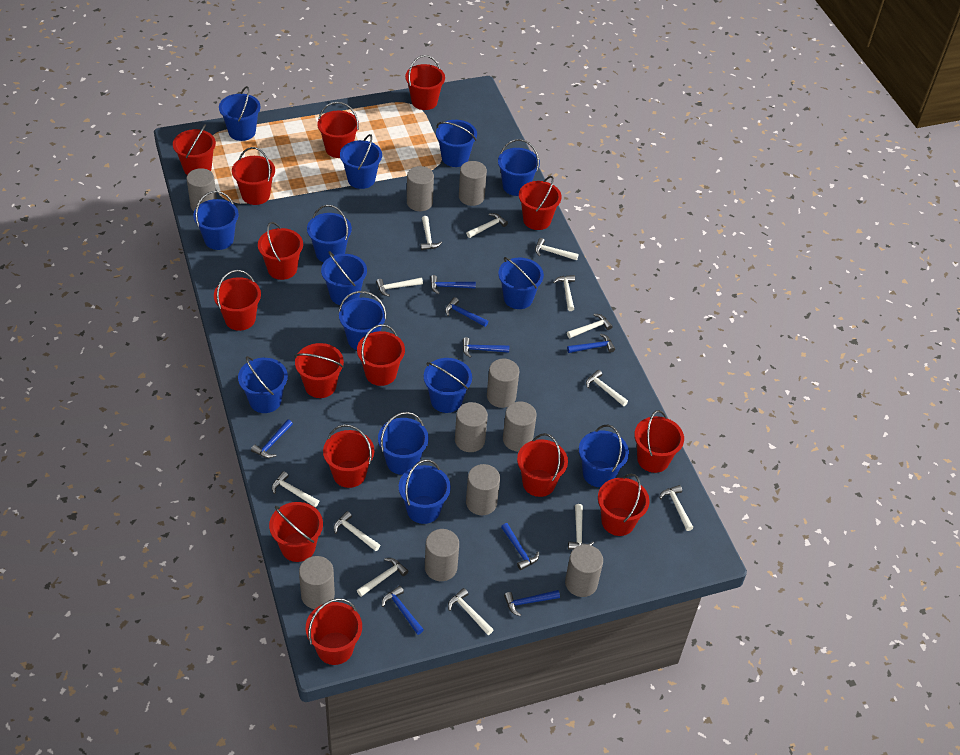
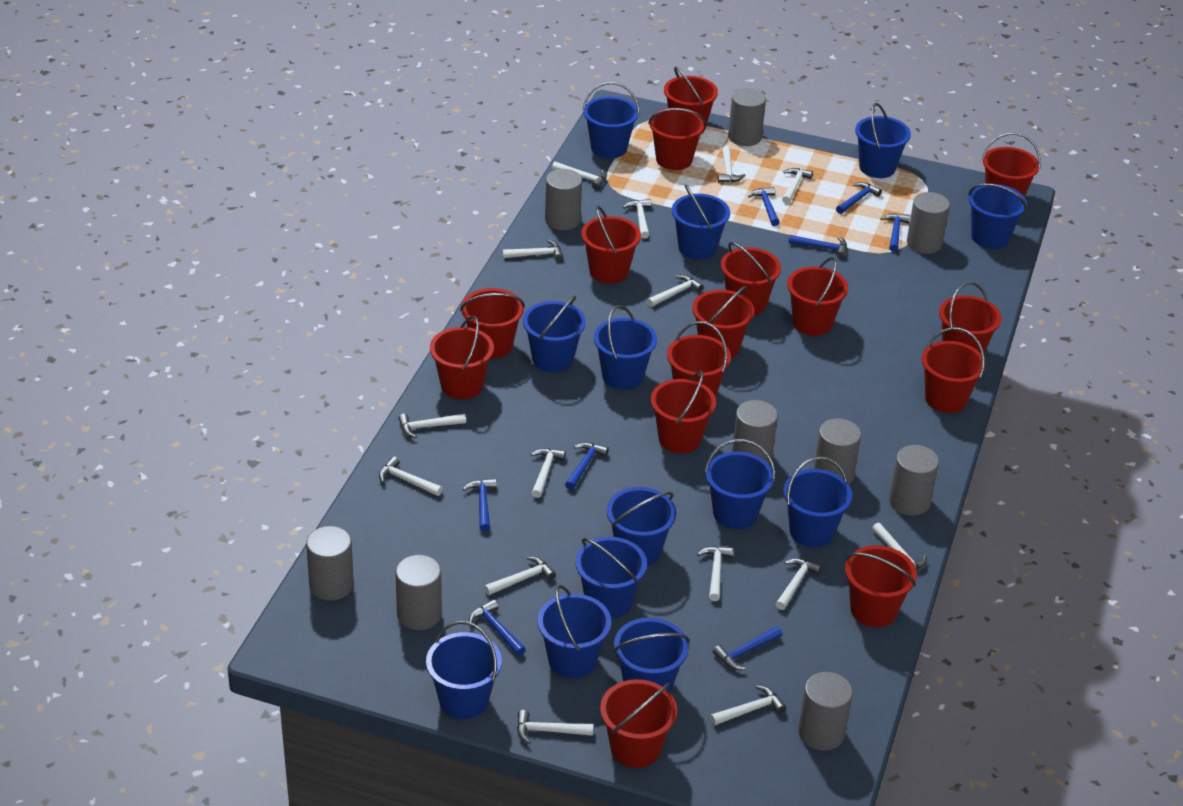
blue bucket: [193,191,239,250] [219,86,261,141] [238,356,288,413] [307,205,352,263] [321,251,367,306] [339,291,387,350] [340,134,382,189] [378,412,429,475] [399,459,451,524] [424,358,472,413] [436,120,477,167] [498,139,540,196] [498,257,544,309] [579,425,629,487] = 14 -> [426,621,502,719] [523,296,586,372] [538,585,611,678] [575,537,647,619] [582,82,639,158] [594,305,657,390] [607,487,676,566] [613,618,690,693] [672,184,730,260] [705,439,775,529] [783,456,852,547] [855,103,911,178] [968,184,1027,249] = 13
grey cylinder: [186,168,217,211] [299,556,335,609] [407,166,434,211] [425,529,459,581] [455,402,488,452] [459,161,487,206] [466,464,500,515] [487,359,519,408] [503,401,537,451] [565,545,603,597] = 10 -> [306,526,354,601] [395,555,442,630] [545,169,582,230] [728,88,766,146] [732,400,778,464] [798,672,853,751] [814,418,861,485] [889,445,939,516] [907,192,950,254] = 9
white hammer: [272,471,319,507] [334,511,380,551] [357,558,408,597] [376,278,423,297] [421,216,442,250] [448,588,494,635] [466,213,508,238] [535,238,579,260] [553,275,575,311] [567,314,613,338] [568,504,594,549] [586,370,628,406] [659,485,693,531] = 13 -> [379,456,443,496] [398,413,466,438] [484,556,556,595] [502,240,563,261] [517,710,593,744] [531,448,566,498] [552,162,607,190] [623,199,651,239] [647,275,704,307] [697,546,733,601] [710,685,786,726] [718,146,746,182] [776,558,822,610] [782,168,813,204] [872,523,927,570] = 15

